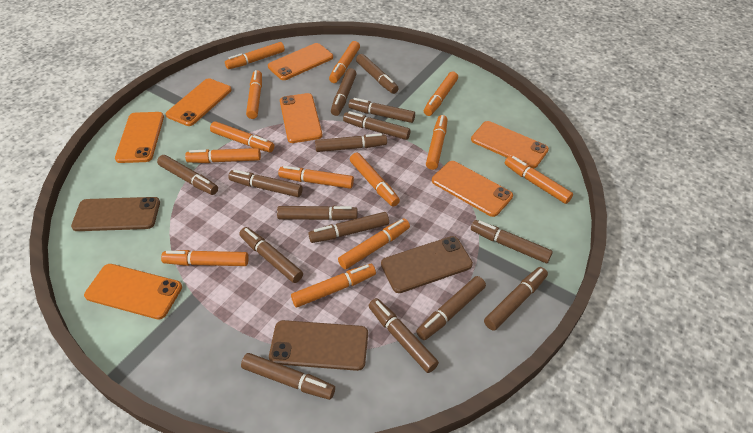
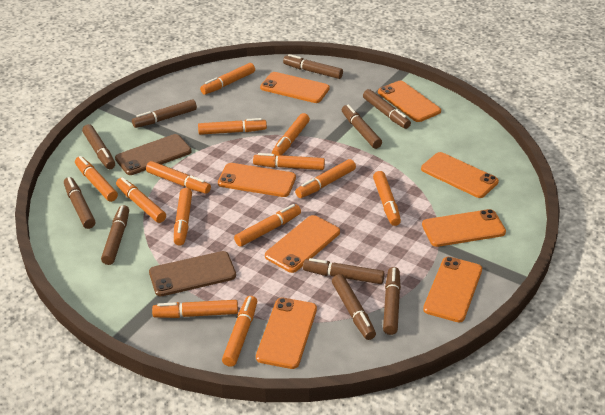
brown marker: [157,155,218,195] [229,169,303,197] [239,227,303,283] [241,353,335,400] [277,206,358,221] [308,212,389,243] [315,133,387,152] [331,68,356,116] [343,111,411,140] [349,98,415,123] [356,54,399,94] [369,298,439,373] [416,276,486,340] [471,220,553,263] [484,267,548,331] = 15 -> [64,177,96,229] [82,124,115,169] [101,205,129,265] [132,99,197,128] [283,54,343,79] [303,258,385,284] [332,274,376,340] [342,104,382,149] [363,89,411,129] [383,267,401,335] = 10
brown phone: [71,197,160,231] [269,320,368,371] [381,236,473,293] = 3 -> [115,134,192,175] [149,251,236,296] = 2
orange phone: [84,264,182,319] [115,112,164,163] [166,78,232,126] [268,43,333,80] [280,93,322,143] [432,161,513,217] [471,121,549,168] = 7 -> [218,163,296,197] [256,298,317,369] [260,72,330,103] [265,215,340,273] [378,81,441,122] [421,152,499,198] [422,209,506,247] [423,257,482,322] = 8

